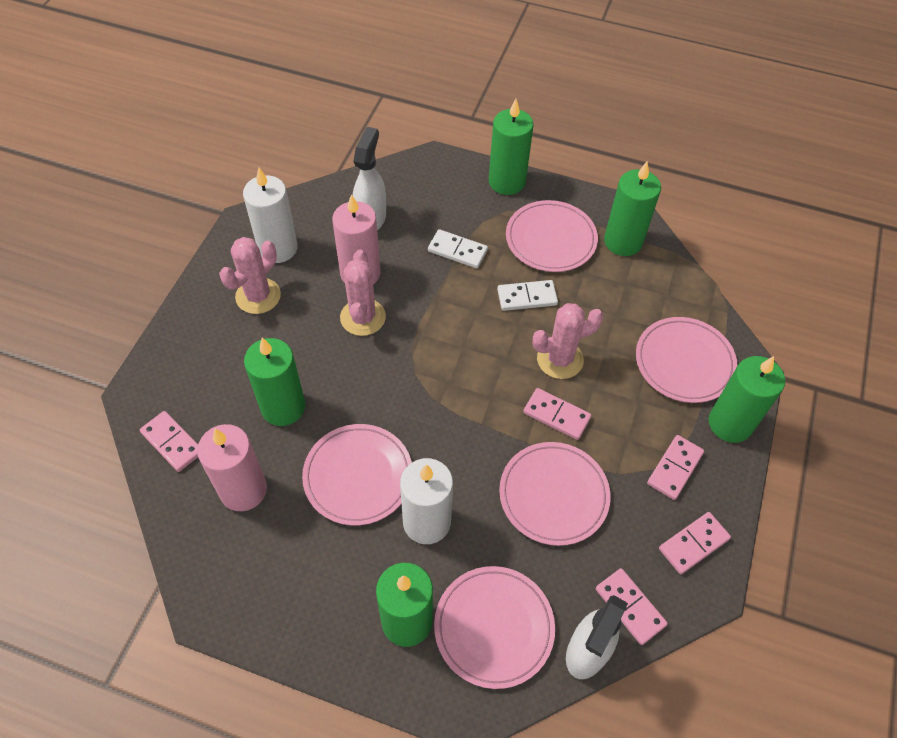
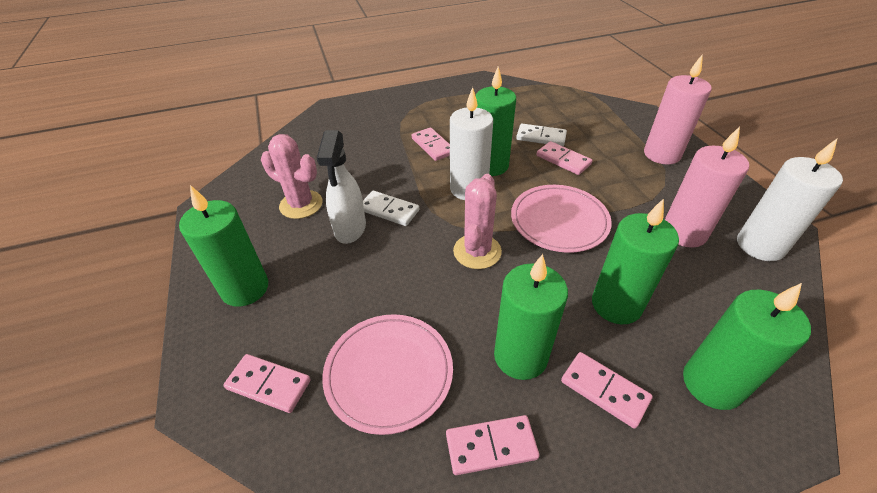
pink cactus: [219,237,281,314] [340,249,386,336] [532,303,604,379] = 3 -> [261,134,323,219] [453,174,502,269] = 2
pink plate: [302,424,412,526] [434,566,555,689] [499,442,611,546] [506,200,598,272] [636,317,738,403] = 5 -> [322,314,453,435] [511,185,612,253] = 2
white spray bottle: [353,127,386,230] [566,595,628,679] = 2 -> [317,130,366,244] = 1

